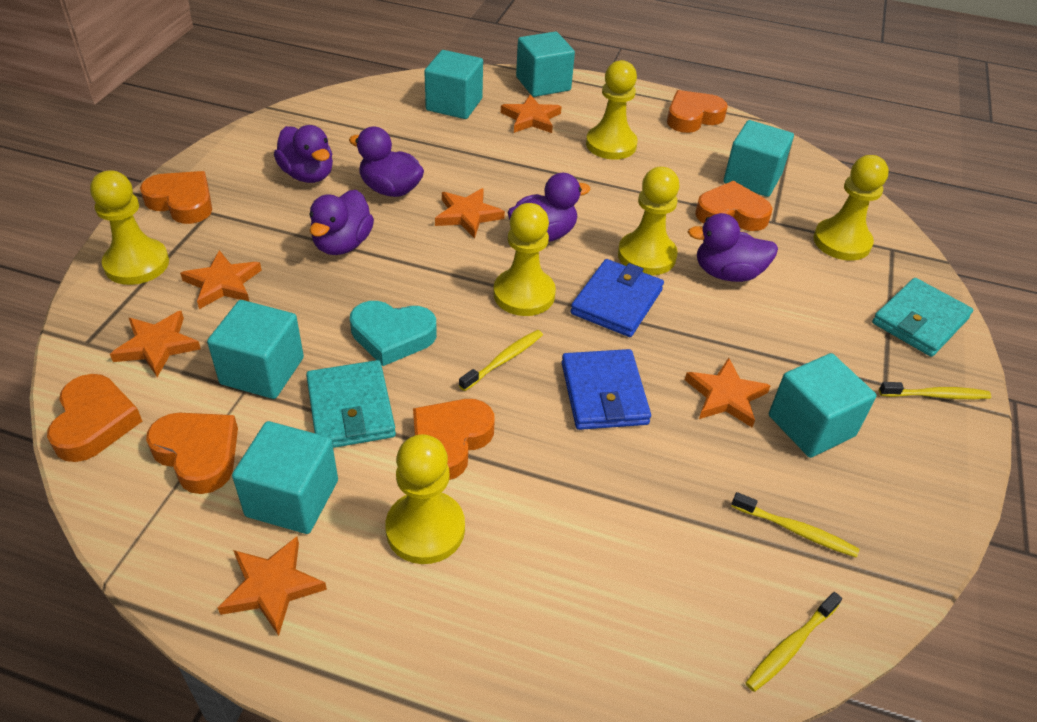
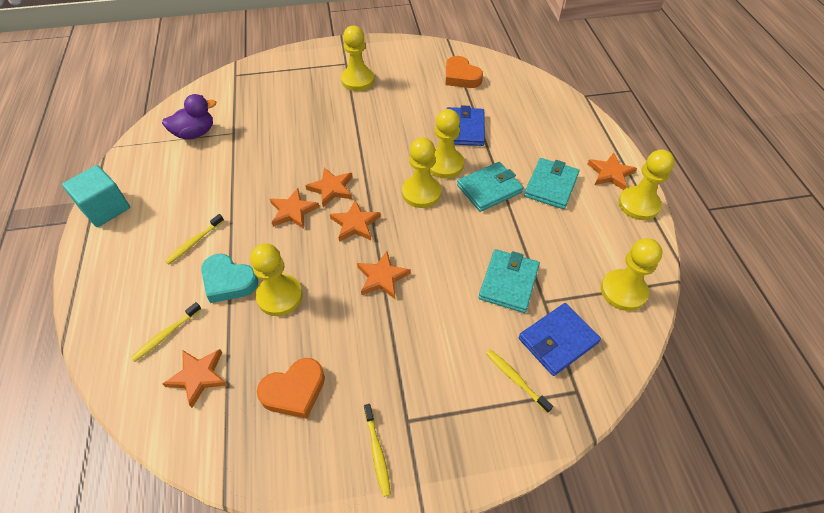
orange heart: [47,374,142,462] [140,171,212,224] [146,413,238,494] [413,399,495,480] [667,90,728,133] [695,181,773,231] = 6 -> [257,358,325,419] [446,56,483,88] = 2
purple duck: [274,125,333,183] [309,190,374,255] [349,126,424,197] [507,173,591,242] [688,213,778,282] = 5 -> [162,94,216,139] = 1
turquoise cube: [207,300,304,399] [232,421,338,534] [424,50,483,119] [516,31,575,97] [723,120,794,197] [769,353,877,458] = 6 -> [62,165,130,227] = 1
turquoise wallet: [306,360,396,448] [872,278,973,357] = 2 -> [457,162,523,212] [478,249,540,313] [524,158,579,209] = 3

